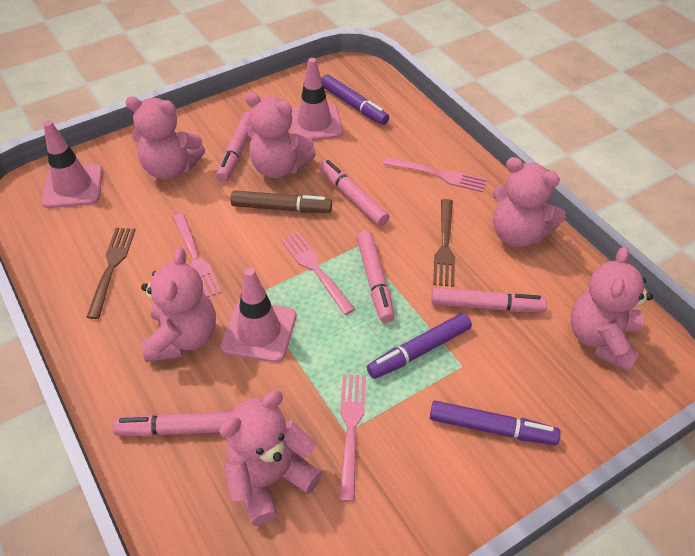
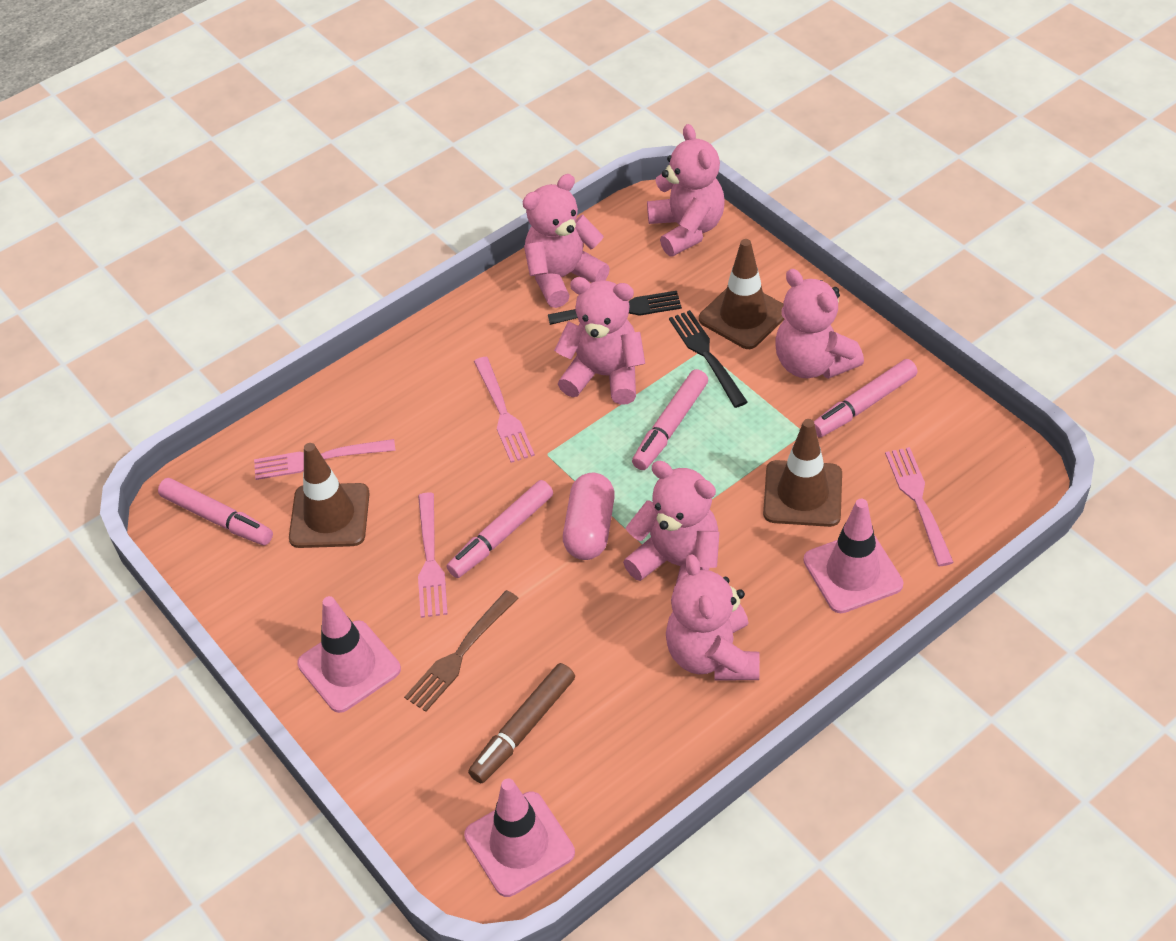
black fork: none = 0 -> [548,291,682,325] [669,310,748,408] = 2
brown fork: [86,227,136,319] [433,199,455,287] = 2 -> [404,590,518,712] = 1
brown traffic cone: none = 0 -> [289,443,370,548] [699,239,784,349] [763,419,842,527] = 3
pink capsule: none = 0 -> [563,473,615,560] = 1
pink marker: [112,412,231,437] [216,111,250,182] [319,160,389,226] [357,230,395,323] [431,287,547,312] = 5 -> [158,478,273,545] [447,480,553,578] [632,369,708,470] [814,359,918,437] = 4
purple marker: [321,74,389,125] [367,313,472,379] [430,401,561,445] = 3 -> none = 0

